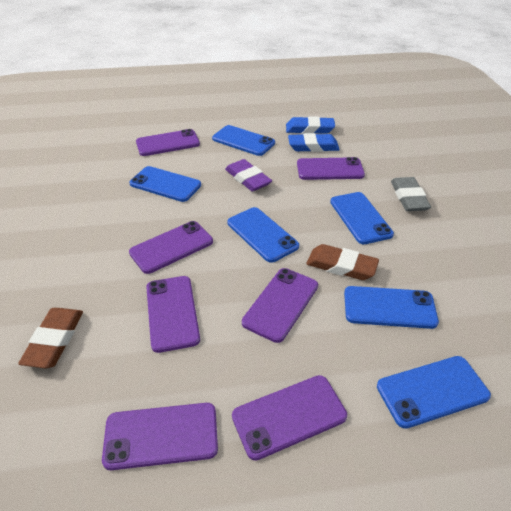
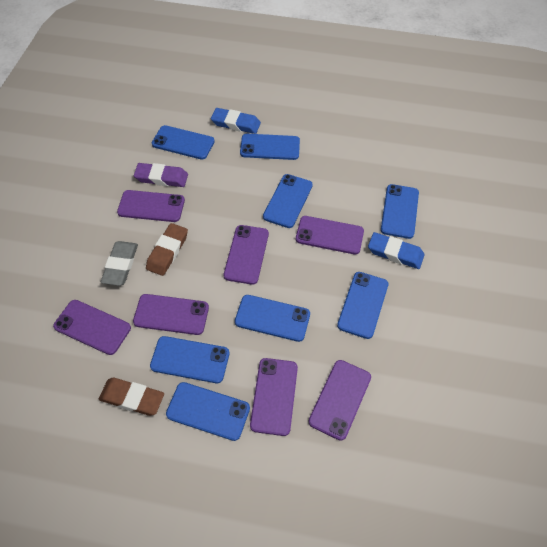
blue phone: [129,166,201,202] [212,125,275,156] [227,207,299,263] [330,192,394,244] [344,286,439,329] [377,356,491,429] = 6 -> [150,336,230,383] [152,125,215,160] [166,382,250,441] [235,295,310,342] [240,134,300,160] [263,174,313,228] [337,272,388,339] [381,184,419,239] = 8

